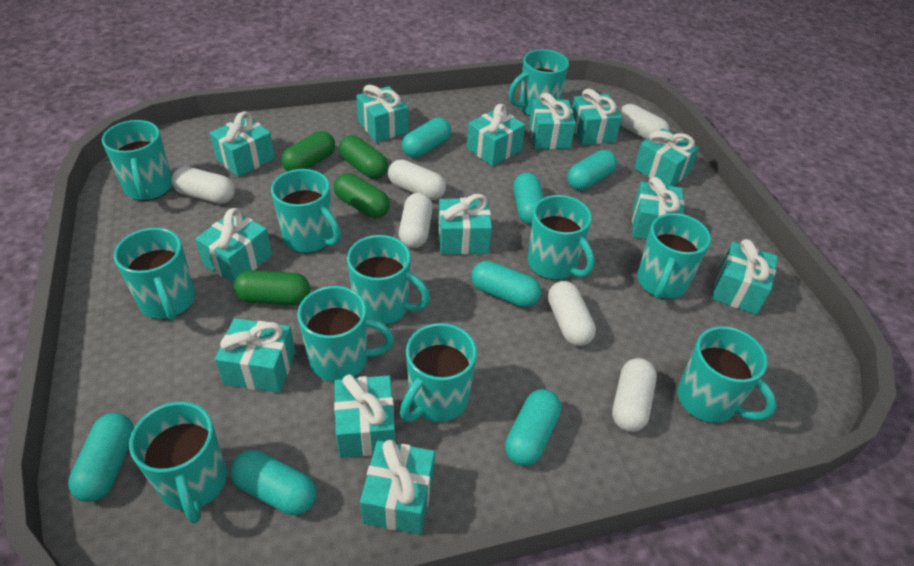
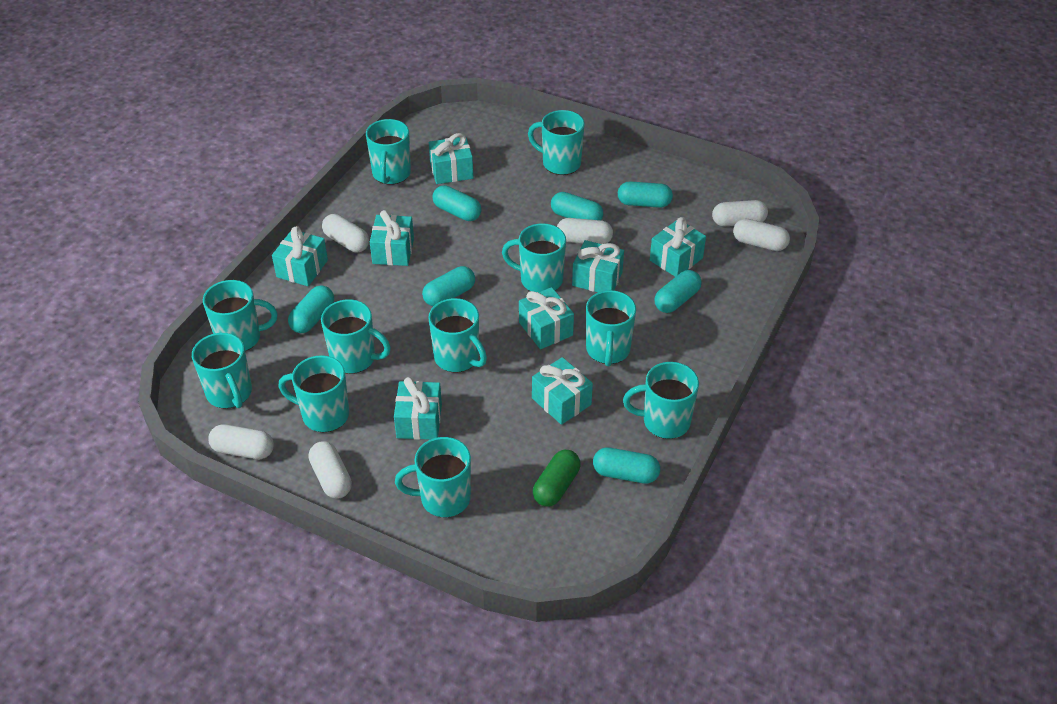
green capsule: [233,270,310,305] [281,131,335,171] [334,173,390,218] [339,135,388,179] = 4 -> [533,450,581,507] = 1
turquoise gift: [195,208,272,283] [210,111,275,177] [215,318,296,393] [334,374,395,458] [356,85,408,142] [360,440,435,534] [438,194,492,255] [467,104,525,166] [529,93,576,149] [572,89,622,145] [632,177,684,240] [634,128,699,186] [712,239,778,315] = 13 -> [272,226,328,286] [370,210,414,266] [394,377,442,440] [429,133,474,184] [519,287,574,349] [532,357,593,425] [572,240,624,292] [650,217,706,277] = 8

